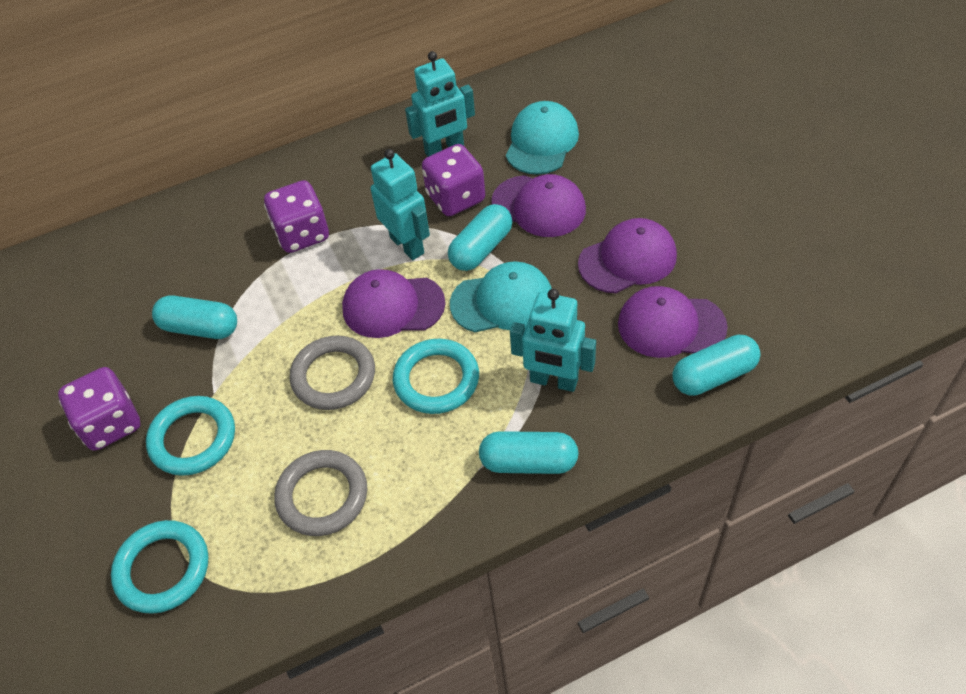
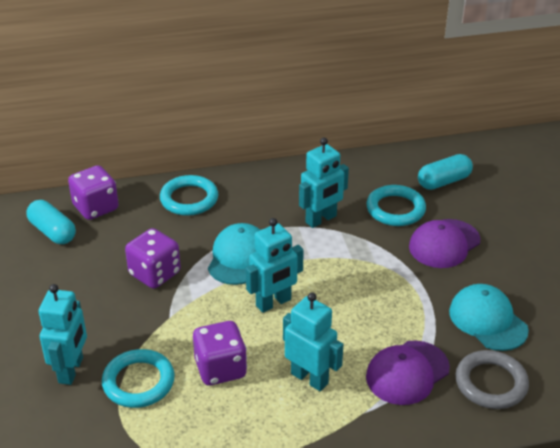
grey ring: [274,450,367,536] [290,336,375,410] = 2 -> [455,350,529,409] = 1
purple cap: [342,269,446,338] [491,174,586,237] [578,218,677,293] [618,286,728,358] = 4 -> [366,340,450,405] [409,219,480,268] = 2
turquoise capsule: [152,295,237,339] [448,204,512,271] [479,431,579,474] [672,335,761,396] = 4 -> [26,200,76,244] [418,154,473,190] = 2
turquoise robot: [371,149,430,260] [405,51,475,157] [510,289,596,392] = 3 -> [38,284,87,385] [246,218,304,313] [283,292,343,391] [299,138,349,228] = 4

